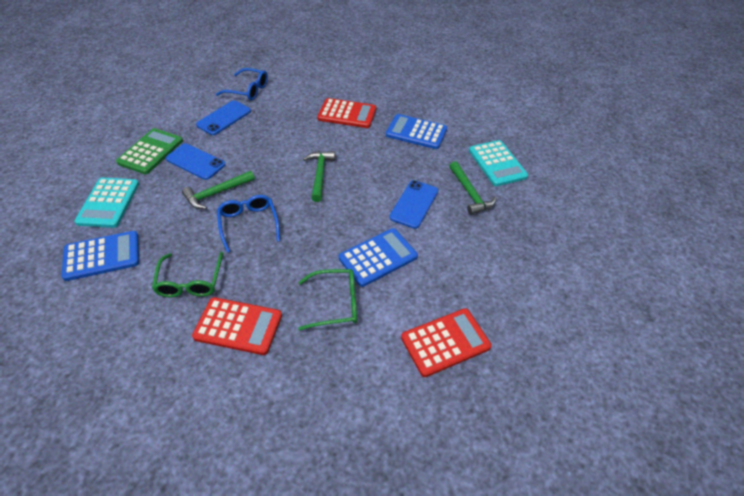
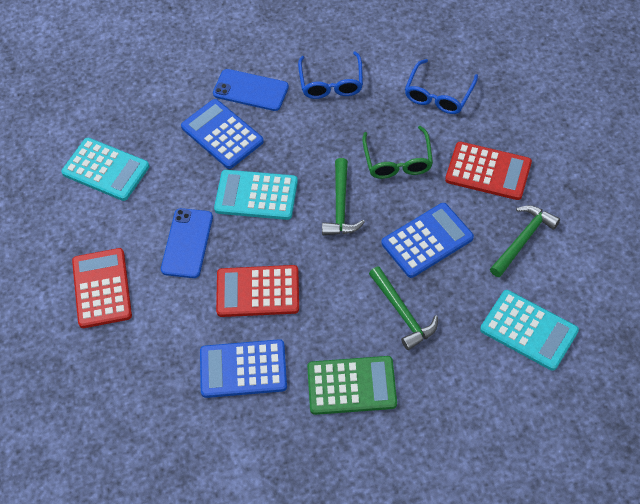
blue phone: [166,143,226,180] [196,100,251,135] [389,180,438,229] = 3 -> [161,208,213,278] [213,69,289,111] = 2
green glasses: [152,252,223,297] [298,269,357,330] = 2 -> [362,126,433,179] = 1
turquoise calculator: [74,178,139,228] [469,140,528,186] = 2 -> [61,138,149,201] [214,170,298,220] [480,290,579,371] = 3

